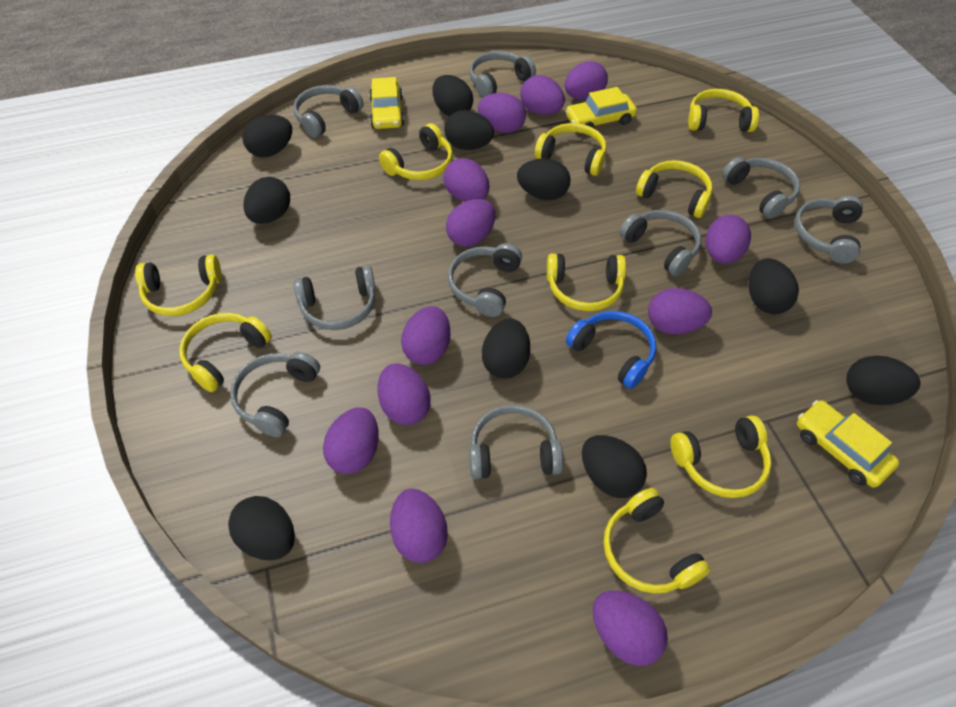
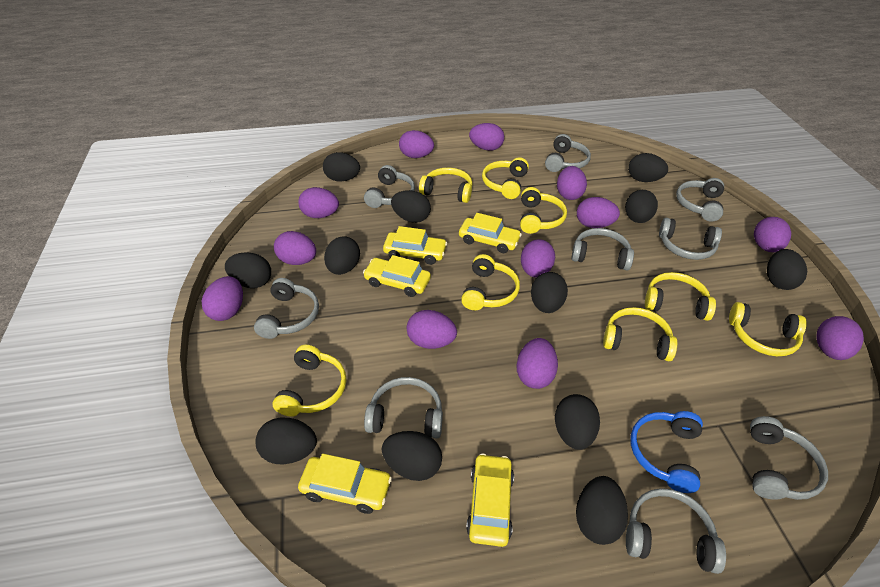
black egg: [228,496,295,560] [242,115,292,158] [243,177,290,224] [432,75,473,116] [444,110,494,150] [482,319,530,379] [517,159,571,200] [582,435,647,498] [748,258,799,314] [846,356,920,405] = 10 -> [225,252,271,288] [255,418,317,465] [323,152,360,182] [324,236,360,275] [381,431,442,481] [391,190,431,223] [531,272,568,313] [555,394,600,450] [576,476,628,545] [625,190,658,223] [628,153,668,182] [767,249,807,290] = 12
yellow car: [369,77,405,129] [565,87,637,128] [797,400,900,488] = 3 -> [298,454,392,514] [363,255,431,297] [383,226,447,265] [459,213,522,253] [466,453,514,547] = 5
yellow headphones: [135,255,221,316] [179,313,272,392] [379,123,453,180] [535,123,607,176] [547,253,626,311] [603,488,710,593] [636,160,713,218] [670,415,772,498] [688,89,759,132] = 9 -> [273,345,347,417] [419,167,473,203] [461,254,520,310] [482,157,529,199] [520,187,567,234] [603,307,677,361] [645,272,716,321] [729,302,807,356] = 8

